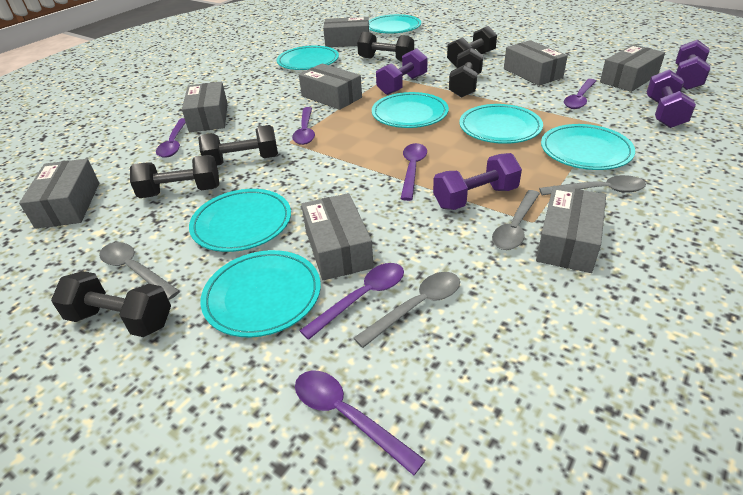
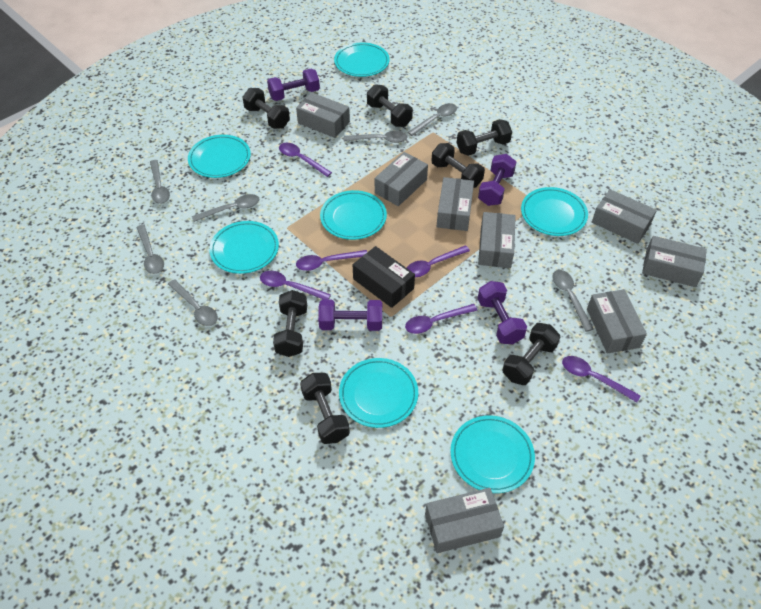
black box: none = 0 -> [353,246,415,308] = 1
black dumbbell: [51,271,171,337] [130,155,219,198] [198,125,278,165] [357,32,414,62] [447,26,497,67] [449,47,483,98] = 6 -> [242,88,290,129] [273,290,307,357] [300,373,350,444] [367,84,413,127] [431,143,485,188] [457,119,512,156] [502,323,560,385] = 7
grey spoon: [99,242,180,300] [354,272,460,348] [492,190,540,250] [539,175,646,195] = 4 -> [136,224,164,274] [150,160,170,204] [168,279,218,326] [192,194,259,222] [344,131,408,143] [408,103,457,136] [552,270,594,332] = 7

